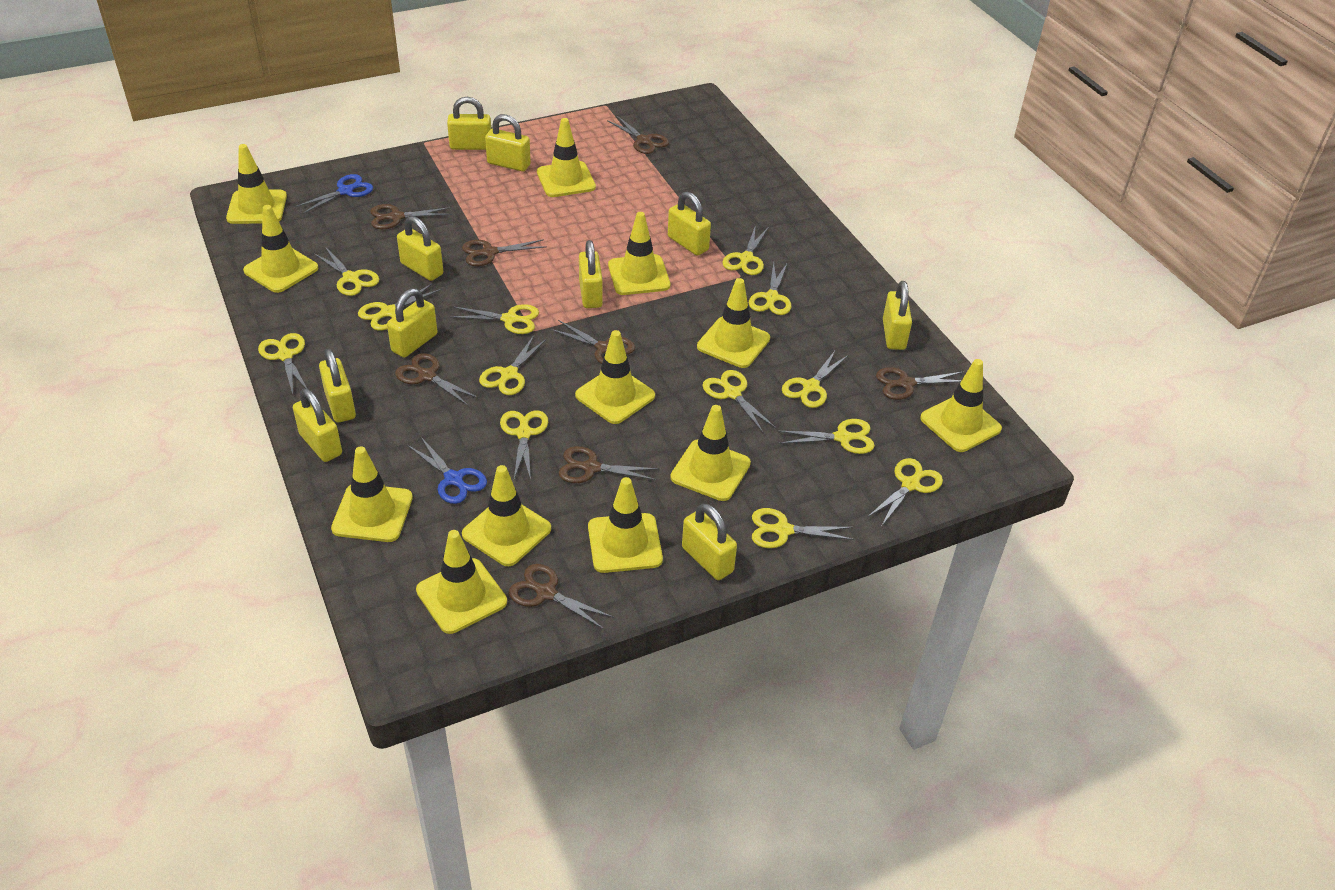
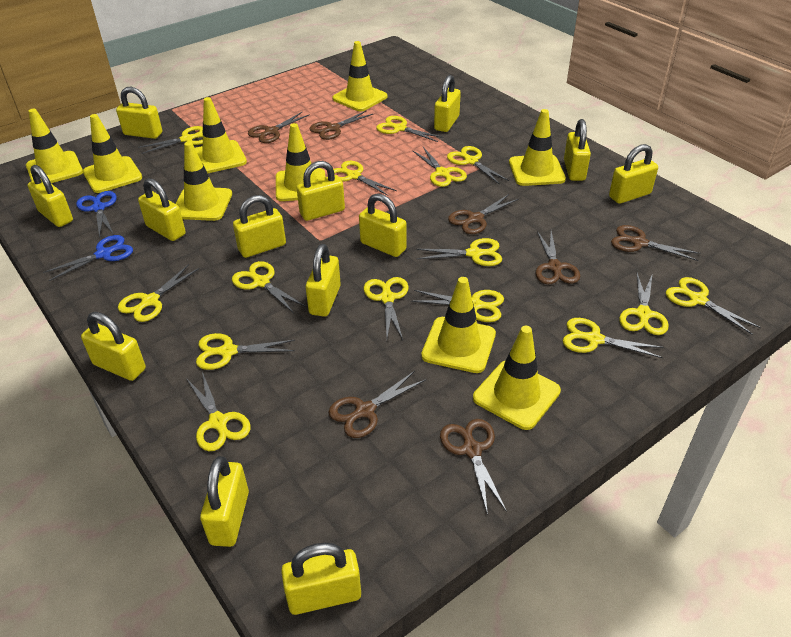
brown scissors: [370,204,452,229] [395,353,479,406] [462,239,547,266] [508,564,614,629] [550,320,635,364] [559,446,659,483] [607,115,669,154] [876,367,963,400] = 8 -> [248,112,310,143] [309,110,373,140] [328,371,425,438] [440,419,507,515] [448,194,519,234] [536,231,580,284] [611,225,700,261] = 7
yellow padlock: [293,388,342,462] [319,348,356,423] [387,288,438,358] [397,216,443,281] [447,97,491,150] [485,114,531,171] [579,240,603,308] [668,191,711,256] [682,503,737,580] [883,281,912,350] = 10 -> [28,165,73,227] [81,312,146,381] [116,87,162,139] [138,178,186,241] [200,456,249,547] [233,195,286,258] [281,543,361,615] [297,161,345,221] [306,244,341,317] [359,193,407,257] [434,75,461,132] [564,119,591,181] [609,144,658,204] = 13
yellow scissors: [258,333,307,394] [313,247,379,296] [358,283,442,330] [449,304,539,334] [479,335,547,395] [500,410,548,480] [702,370,776,434] [722,225,769,275] [749,262,791,315] [752,508,854,548] [778,419,875,454] [782,351,849,408] [867,458,943,527] = 13 -> [118,264,199,322] [138,126,203,154] [186,372,251,451] [196,333,295,370] [232,261,306,313] [333,161,397,196] [364,277,409,340] [376,116,444,142] [411,290,504,322] [412,147,467,187] [416,238,502,266] [447,146,509,184] [563,318,664,358] [619,273,669,335] [666,277,761,335] = 15
yellow traffic cone: [226,144,287,224] [243,205,318,293] [331,446,413,542] [416,530,507,634] [462,465,551,566] [537,118,596,197] [575,330,655,424] [588,477,663,573] [608,212,670,295] [670,405,751,501] [697,278,770,368] [920,359,1002,452] = 12 -> [26,109,83,183] [83,114,142,193] [175,142,232,221] [195,97,247,173] [276,123,325,201] [332,41,388,111] [421,277,496,373] [473,326,561,430] [509,109,566,186] = 9

